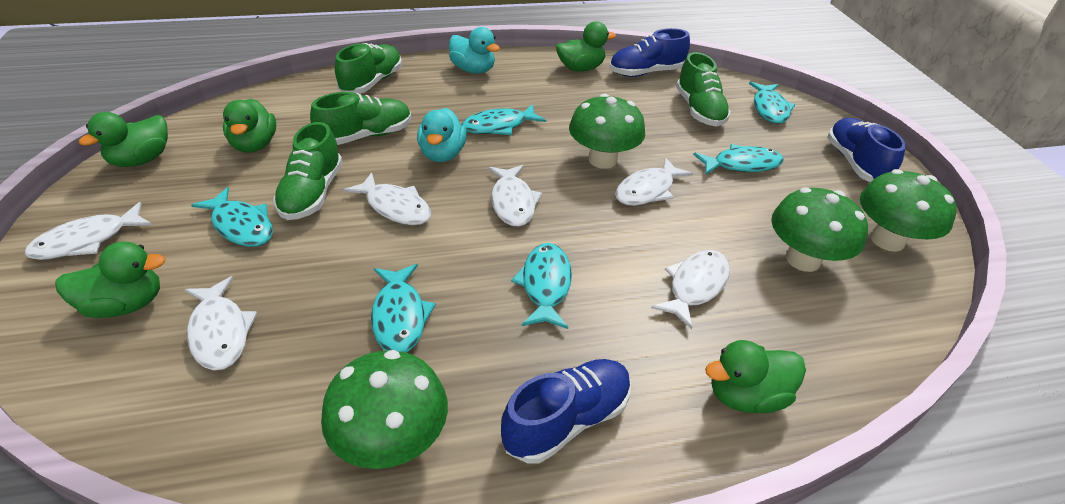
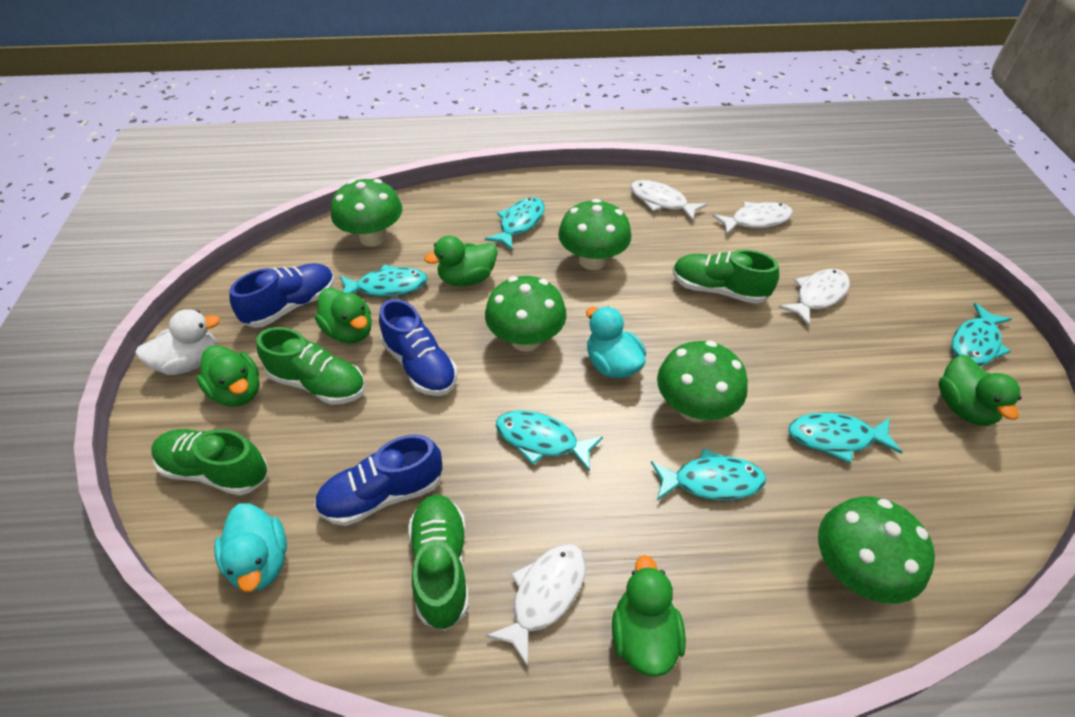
green mushroom: [321,350,448,469] [569,94,645,169] [771,187,868,272] [860,169,957,252] = 4 -> [331,179,402,246] [485,276,567,352] [558,199,631,270] [657,341,748,422] [818,496,935,604] = 5
white duck: none = 0 -> [135,310,220,375] = 1
white fish: [25,202,152,260] [184,276,257,370] [343,172,431,225] [488,165,542,227] [615,157,693,206] [651,250,730,329] = 6 -> [486,544,586,667] [630,180,707,221] [712,202,793,235] [778,269,850,326] = 4

